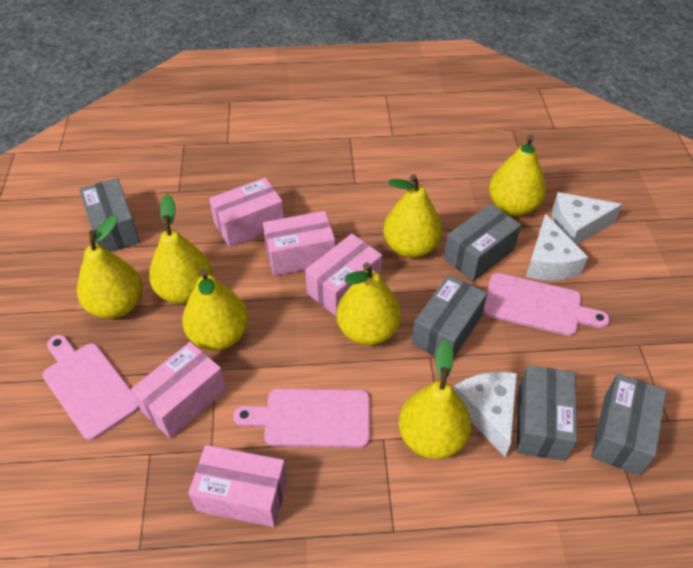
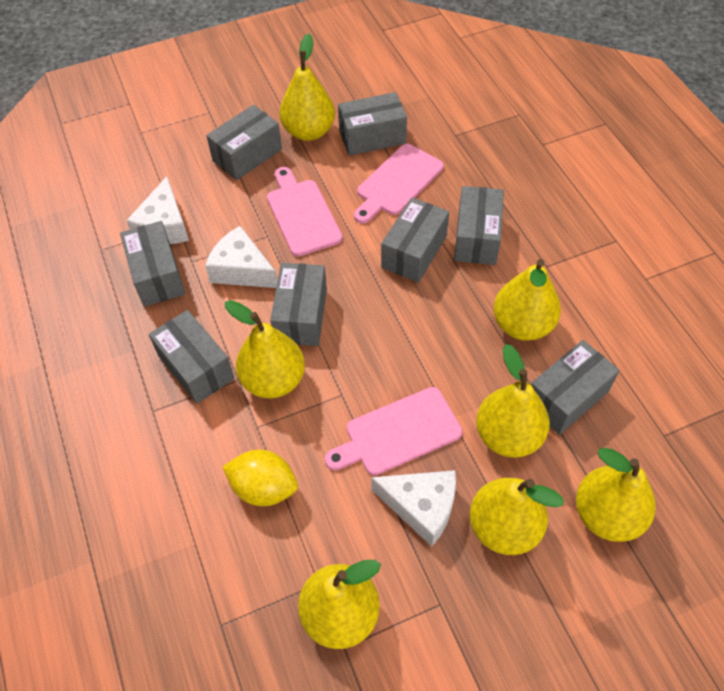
grey box: [79,178,140,252] [412,275,487,359] [444,204,521,281] [517,365,577,461] [591,374,667,475] = 5 -> [120,221,185,307] [149,310,235,404] [206,105,282,180] [270,263,327,346] [338,92,407,156] [381,197,449,283] [454,186,504,265] [531,340,620,435] = 8
pink box: [131,342,227,439] [188,445,287,527] [209,177,284,248] [263,211,335,276] [305,234,382,316] = 5 -> none = 0
yellow lemon: none = 0 -> [223,450,298,506] = 1

